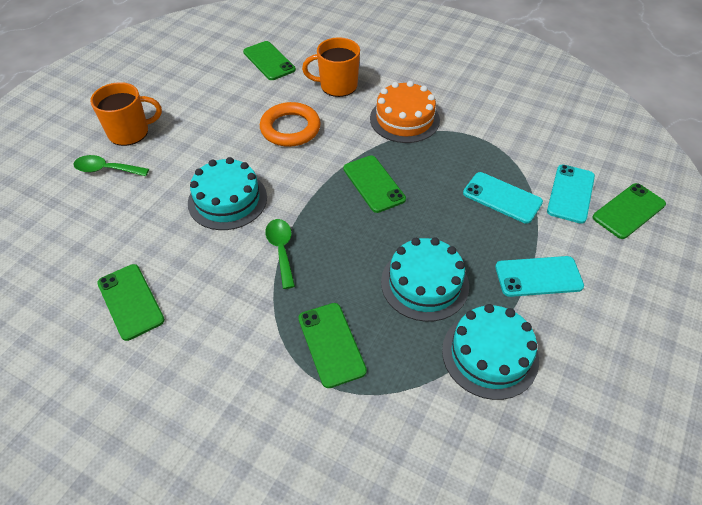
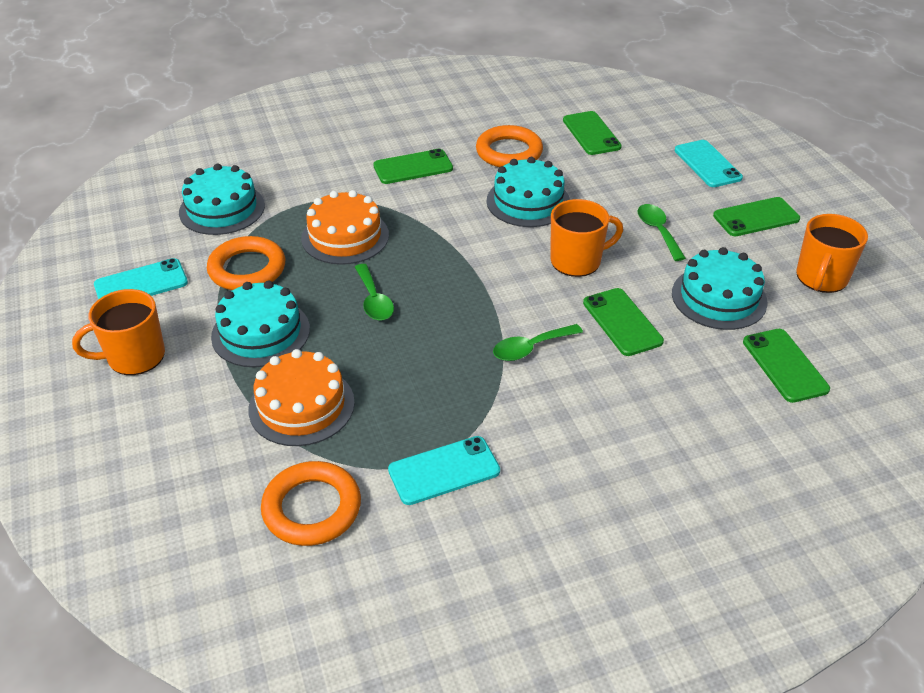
green spoon: [73,155,149,176] [265,219,295,289] = 2 -> [355,264,394,321] [493,324,583,361] [637,204,686,261] = 3
orange cake: [370,81,440,143] = 1 -> [249,349,355,446] [301,190,389,265] = 2
orange mug: [90,82,162,146] [302,37,360,97] = 2 -> [72,289,165,375] [550,199,623,277] [796,214,868,293] = 3
orange ring: [260,102,321,147] = 1 -> [207,236,285,290] [261,461,361,546] [476,125,543,167] = 3
turquoise cake: [188,157,267,230] [381,238,469,322] [442,304,539,400] = 3 -> [179,164,265,235] [211,281,310,367] [487,157,570,227] [672,247,768,330] = 4

